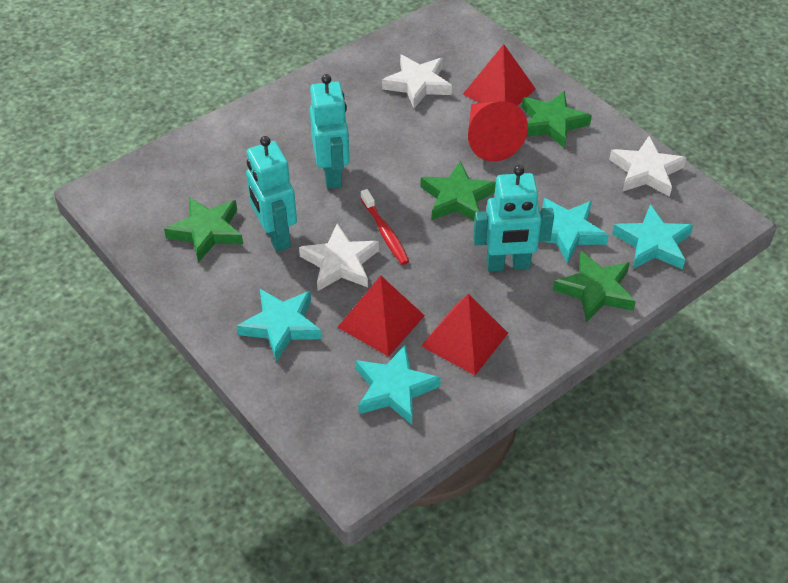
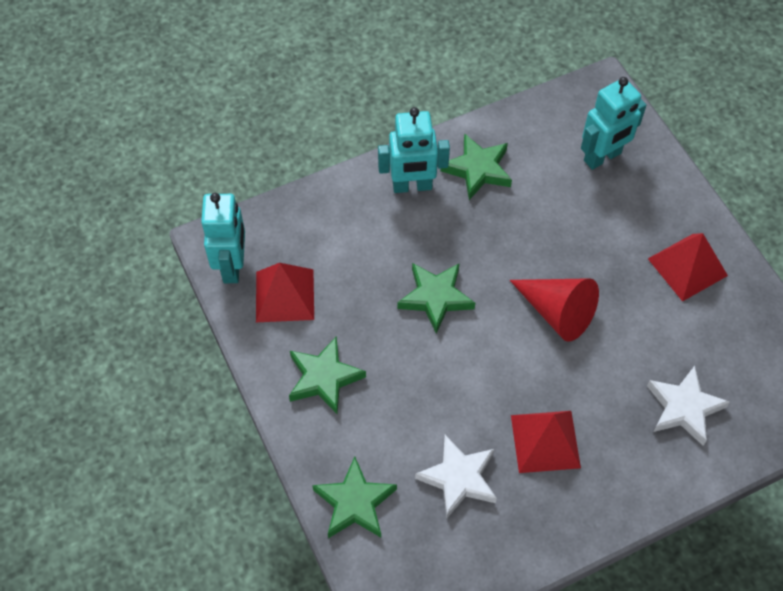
red toothbrush: [361,189,409,265] = 1 -> none = 0
turquoise star: [237,289,322,362] [356,345,441,425] [539,198,609,264] [612,204,693,269] = 4 -> none = 0
white star: [299,224,379,291] [382,55,452,108] [609,136,686,197] = 3 -> [415,435,497,519] [647,366,730,446] = 2

